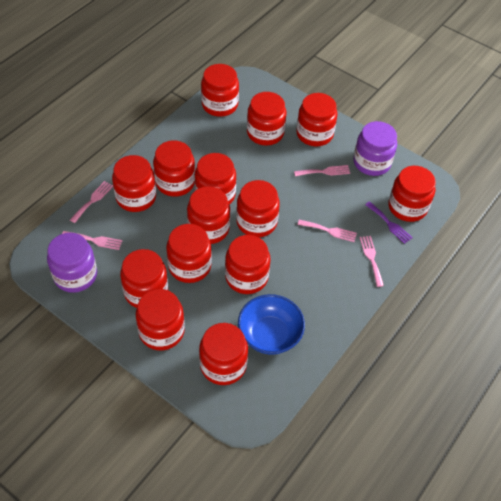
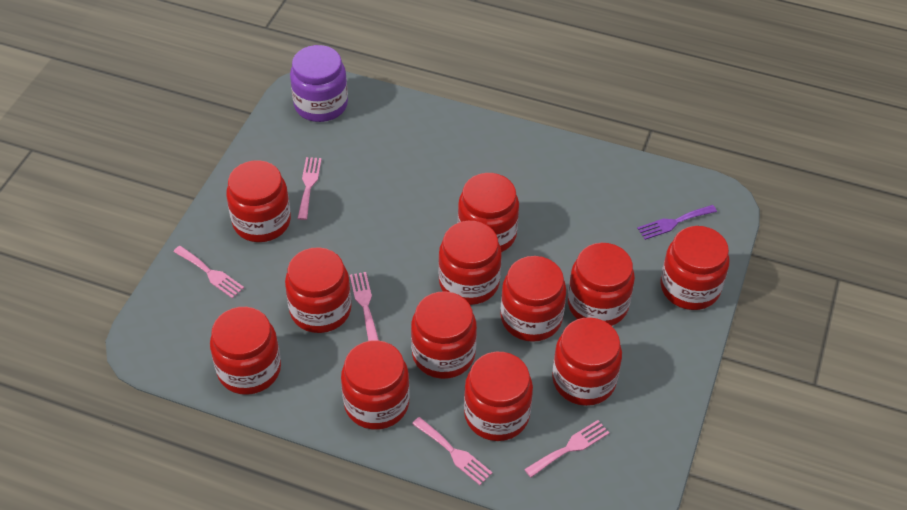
blue bowl: [238,294,305,355] = 1 -> none = 0
purple jar: [47,233,97,293] [353,121,397,176] = 2 -> [290,45,348,122] = 1
red jar: [112,155,156,212] [120,249,168,308] [136,289,185,350] [153,141,195,197] [166,224,212,283] [187,186,230,244] [195,153,236,205] [199,323,248,385] [201,64,239,117] [225,235,271,294] [236,180,280,237] [247,92,286,145] [296,93,337,146] [388,166,436,222] = 14 -> [210,307,281,395] [226,160,291,242] [285,247,352,333] [341,340,410,430] [411,291,477,379] [438,221,502,305] [458,173,519,252] [464,352,533,441] [501,256,566,342] [552,317,622,406] [568,243,635,326] [660,226,729,310] = 12

